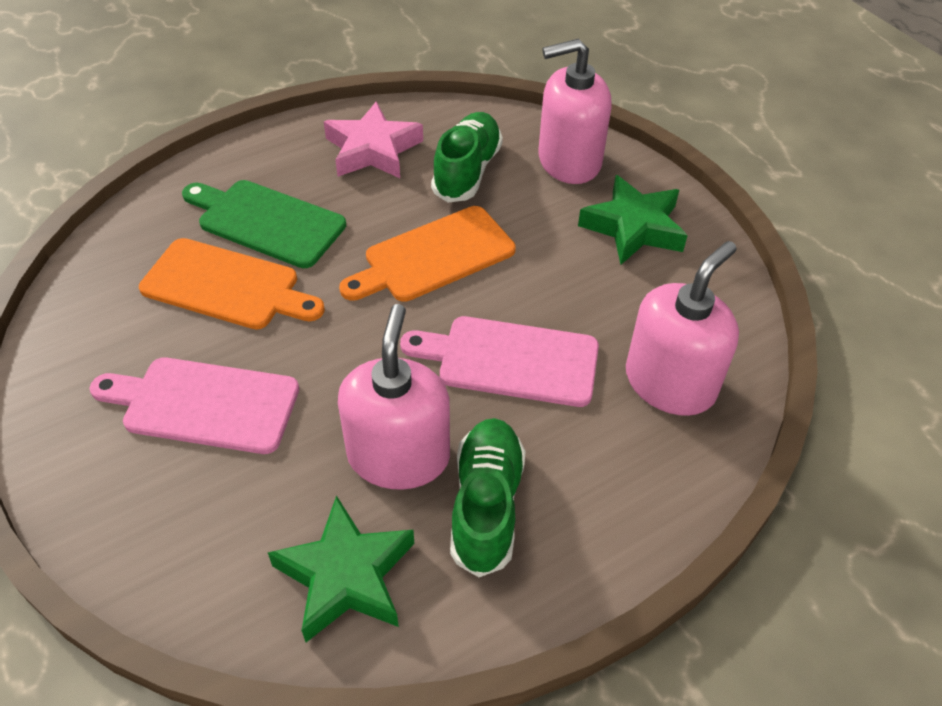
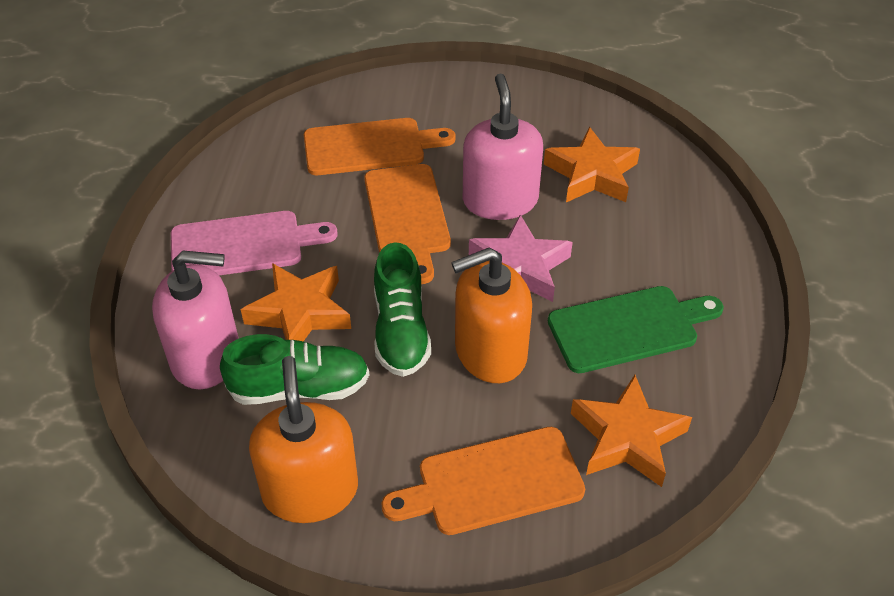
green star: [268,495,414,642] [578,175,688,265] = 2 -> none = 0
orange cutting board: [139,238,325,329] [339,206,516,302] = 2 -> [304,118,455,175] [364,164,451,284] [381,427,585,535] = 3
orange soap dispenser: none = 0 -> [249,356,358,523] [451,247,532,383] = 2
orange star: none = 0 -> [241,263,351,341] [544,127,640,202] [571,375,692,487] = 3
pink cutting board: [90,357,299,454] [400,316,599,407] = 2 -> [171,211,338,275] = 1
pink soap dispenser: [338,304,450,490] [538,39,612,184] [626,241,739,416] = 3 -> [152,251,239,389] [463,74,543,220] = 2

